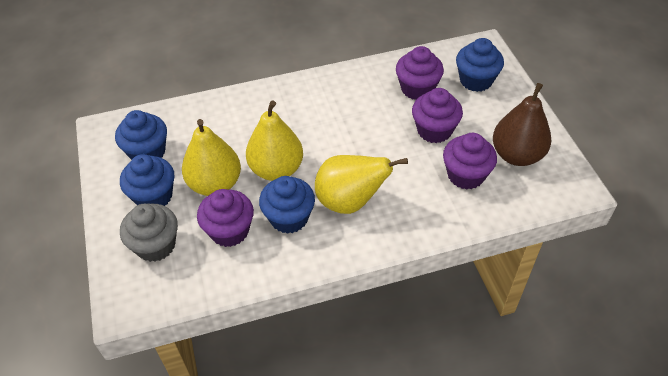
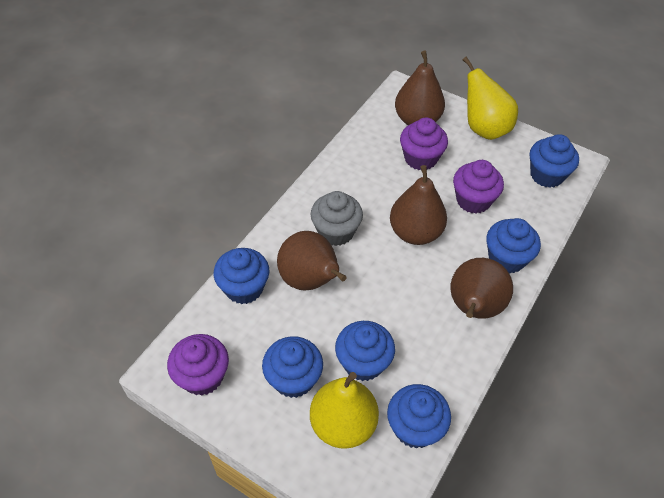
blue cupcake: [115,110,167,160] [120,154,174,206] [259,176,315,234] [456,38,504,92] = 4 -> [214,248,269,304] [262,336,323,398] [335,321,395,381] [387,384,451,449] [486,218,541,274] [530,134,579,188] = 6
brown pear: [493,83,552,166] = 1 -> [277,231,347,291] [390,165,447,245] [395,51,445,125] [450,258,513,318] = 4
purple cupcake: [197,189,254,247] [396,46,444,100] [412,88,463,143] [443,133,497,190] = 4 -> [167,334,229,396] [400,117,448,170] [453,160,504,214] = 3
yellow pear: [182,119,241,196] [246,100,303,181] [315,155,408,214] = 3 -> [310,372,379,449] [463,57,518,140] = 2

